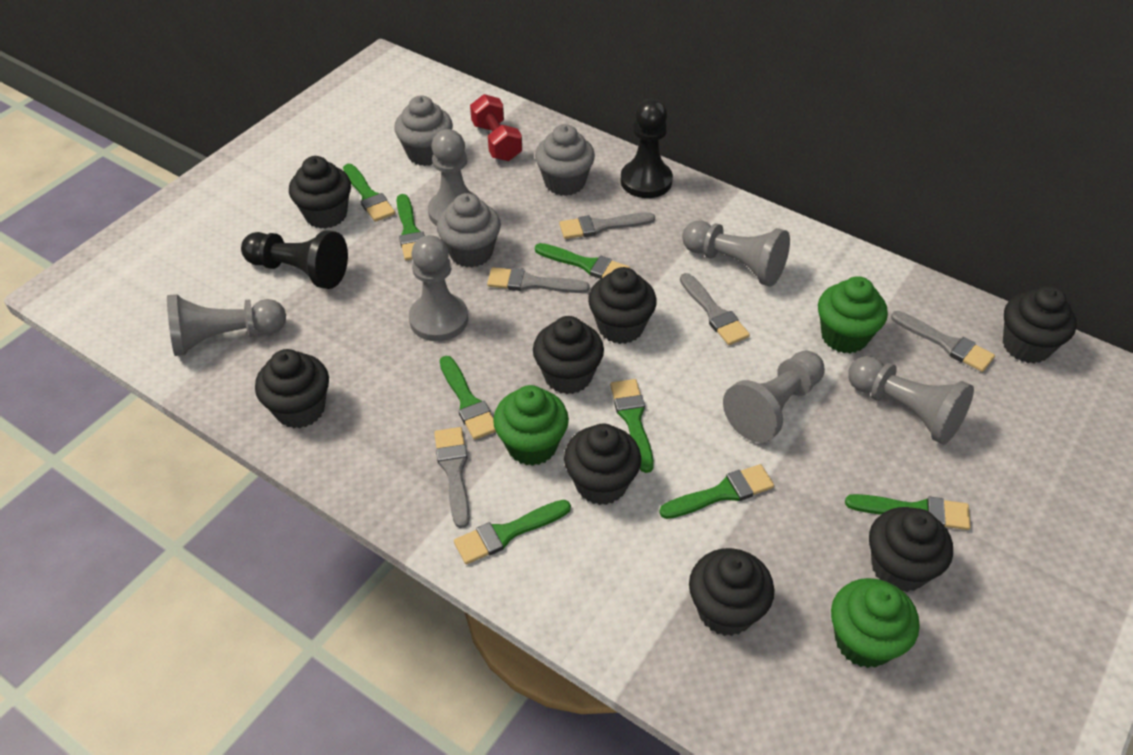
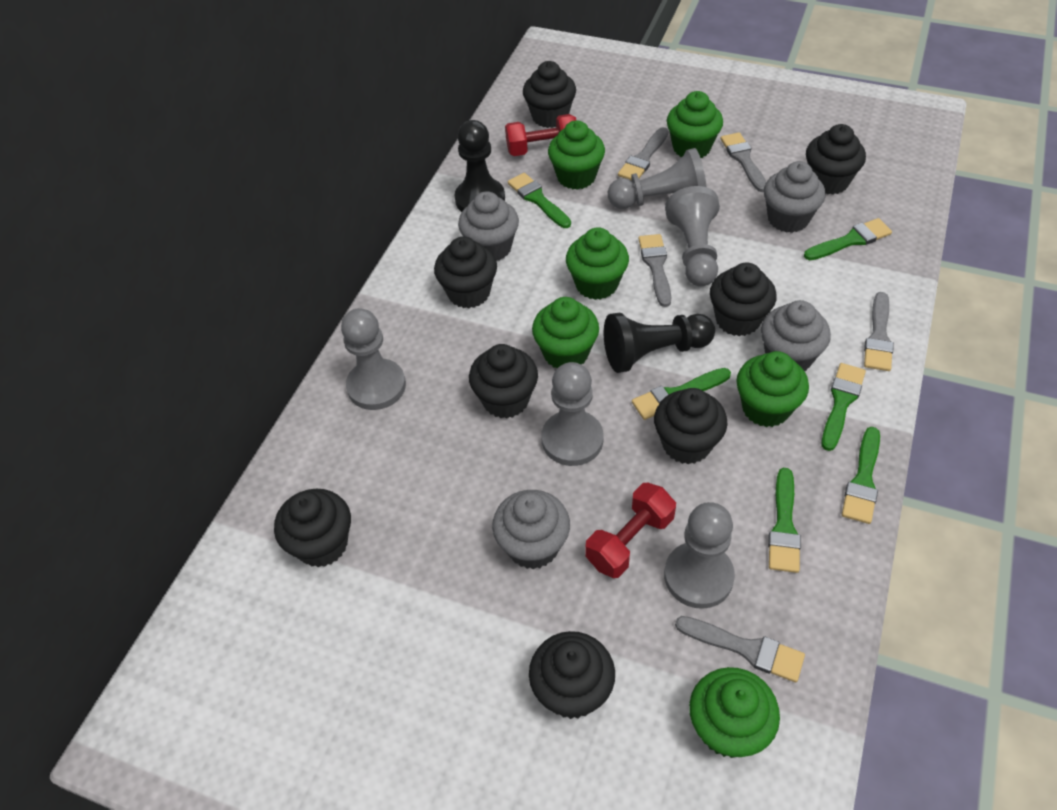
green brush: [343,164,395,222] [396,194,425,260] [440,356,496,440] [454,500,571,564] [535,243,630,279] [610,379,654,473] [659,464,774,519] [845,494,971,530] = 8 -> [508,173,571,228] [632,368,731,420] [768,468,801,573] [804,218,892,260] [822,363,866,451] [842,427,880,524] = 6
green cupcake: [493,385,569,466] [818,276,888,353] [831,578,920,668] = 3 -> [532,297,599,368] [548,120,605,190] [566,227,629,300] [667,91,723,158] [689,667,780,758] [736,351,809,427] = 6
grey cupcake: [394,95,453,166] [437,193,501,267] [535,124,595,196] = 3 -> [458,191,519,261] [492,490,570,569] [761,300,831,371] [764,161,825,233] = 4
grey pawn: [167,294,286,356] [409,235,468,341] [428,129,480,226] [682,221,790,286] [723,351,825,443] [848,356,974,445] = 6 -> [341,308,406,410] [541,362,604,466] [608,148,707,209] [664,502,735,609] [665,186,720,286] = 5
red dumbbell: [470,94,522,161] = 1 -> [505,114,576,156] [585,483,676,578] = 2

